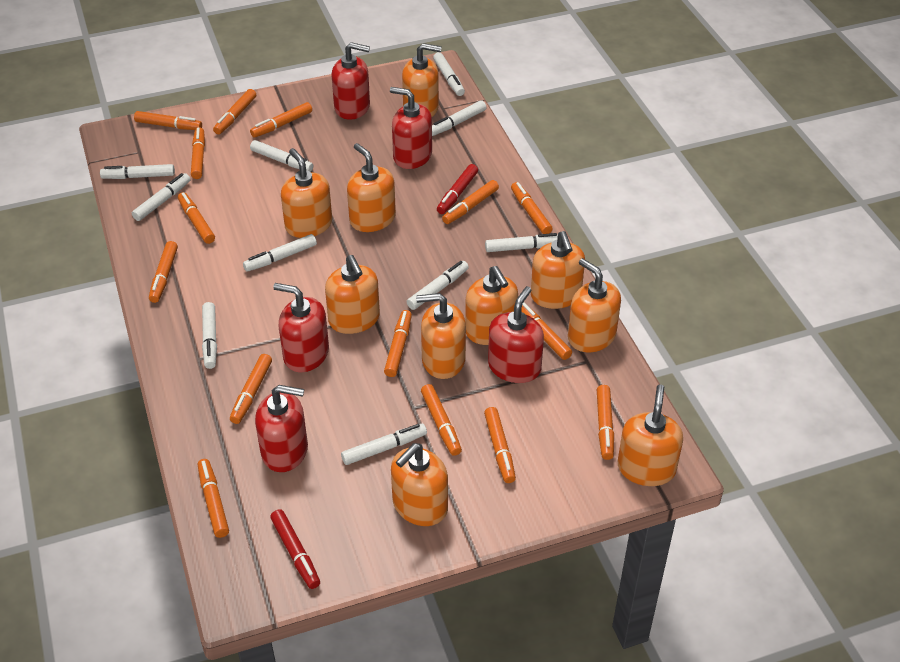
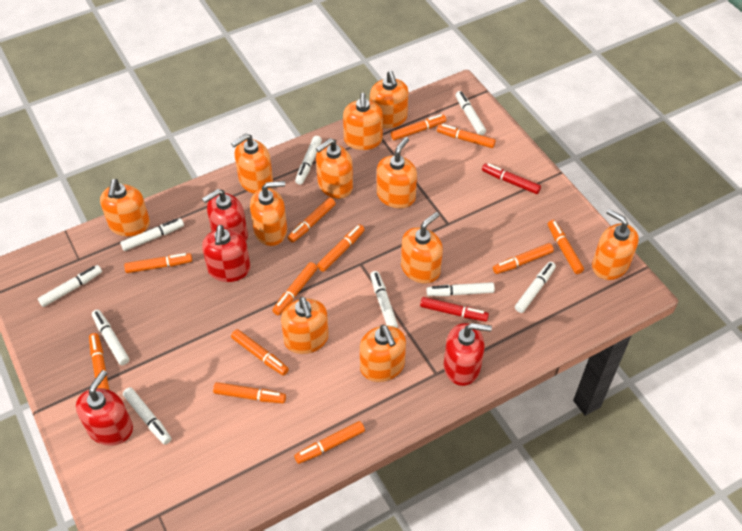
orange marker: [134,111,202,130] [149,241,178,303] [178,192,215,244] [191,127,205,179] [198,459,229,538] [213,89,256,134] [230,354,272,424] [250,102,312,138] [384,310,412,377] [421,384,462,456] [442,180,499,224] [484,407,516,483] [511,182,553,234] [521,302,572,360] [597,385,614,460] = 15 -> [89,333,109,390] [124,253,192,273] [213,382,286,403] [231,329,289,375] [272,262,317,316] [287,197,336,243] [294,421,365,464] [317,224,365,272] [391,114,446,140] [437,124,496,148] [493,243,554,274] [548,220,584,274] = 12
orange soap dispenser: [281,148,332,238] [325,255,380,334] [347,143,396,232] [391,443,448,526] [402,43,442,117] [416,293,466,379] [465,266,518,345] [531,231,585,309] [568,258,621,352] [618,384,683,486] = 10 -> [100,179,150,236] [231,134,273,194] [250,181,287,246] [281,297,329,354] [316,138,353,199] [343,93,383,150] [360,325,406,382] [370,71,408,128] [377,137,417,208] [401,212,443,284] [592,209,639,280] = 11
red soap dispenser: [255,385,308,472] [273,283,329,372] [331,42,370,120] [390,87,432,169] [488,286,544,383] = 5 -> [76,370,133,446] [202,189,248,241] [202,225,250,282] [444,323,492,386] = 4
white marker: [100,164,175,179] [132,173,190,221] [202,302,217,369] [243,234,317,272] [250,140,313,172] [341,424,427,465] [407,261,469,310] [432,100,486,136] [433,52,465,96] [485,233,558,252] = 10 -> [38,265,102,307] [92,310,129,365] [120,218,184,251] [123,387,171,445] [295,136,322,185] [370,271,398,328] [427,282,495,296] [455,91,486,135] [515,262,556,313] = 9

